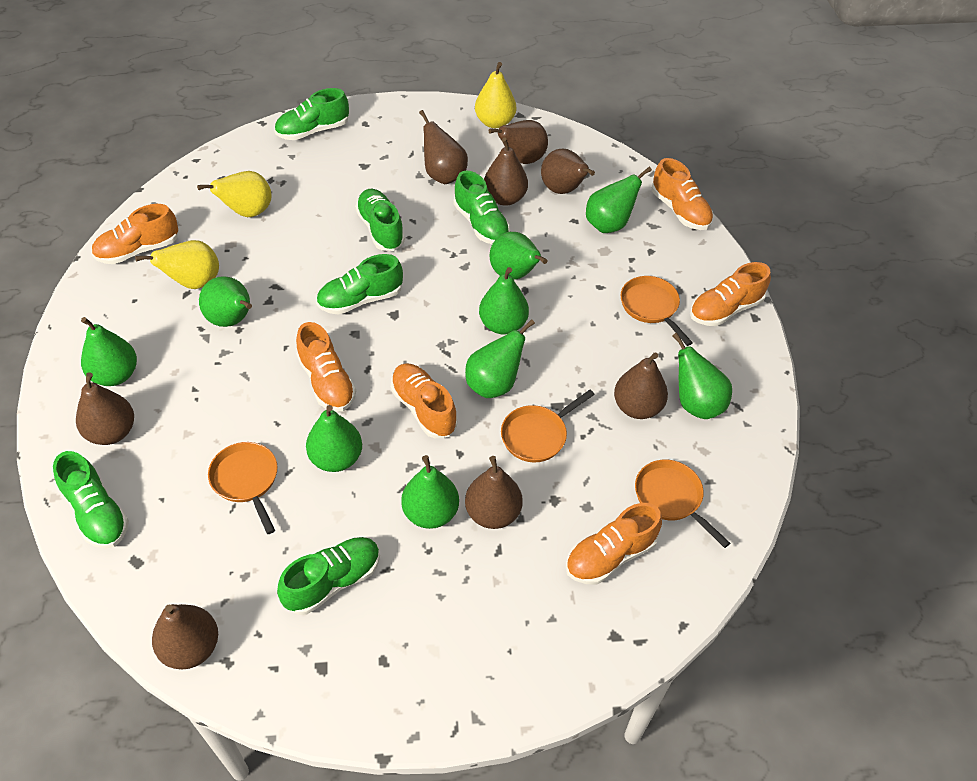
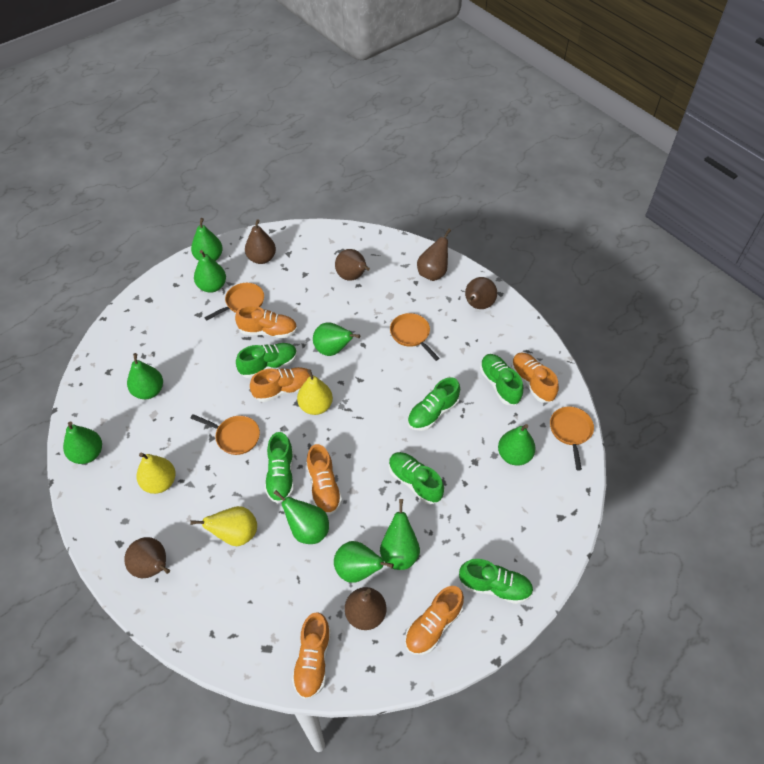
brown pear: [76,372,134,445] [152,604,218,669] [419,110,468,184] [465,456,523,529] [484,138,528,206] [489,120,548,164] [541,149,595,194] [614,352,668,419] = 8 -> [124,537,170,578] [245,219,276,264] [335,249,370,280] [345,587,386,630] [417,229,451,281] [465,277,497,309] = 6

